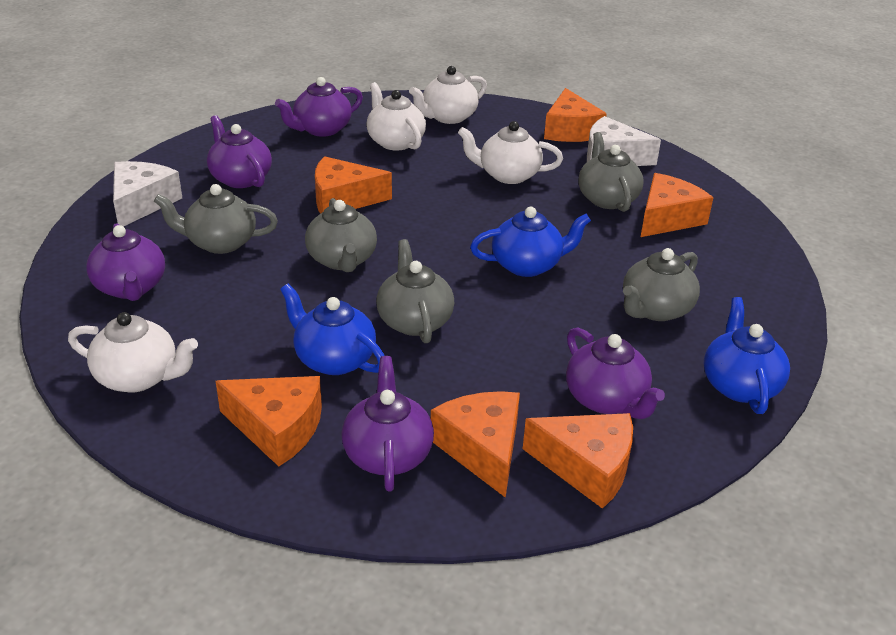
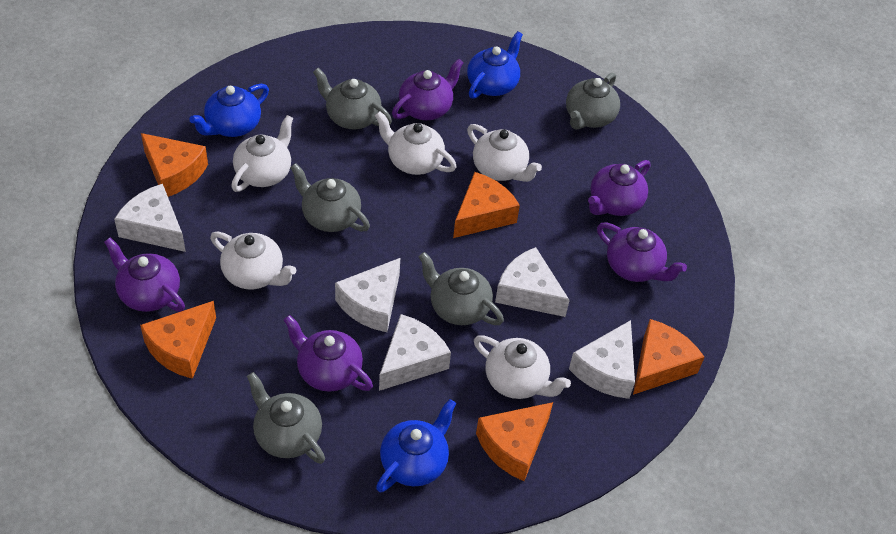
orange cheese: [216,376,322,467] [315,156,392,214] [431,391,520,498] [523,413,633,509] [544,88,607,142] [641,173,713,237] = 6 -> [140,301,216,379] [141,133,208,197] [453,172,520,238] [476,402,553,481] [633,319,705,395] = 5
white cheese: [113,161,182,227] [587,116,661,166] = 2 -> [114,184,186,252] [335,258,400,332] [379,314,451,391] [495,247,570,317] [569,320,635,399] = 5
white teapot: [68,312,198,392] [366,82,426,151] [409,66,487,124] [458,121,563,184] = 4 -> [210,232,296,290] [231,115,293,192] [375,111,456,175] [467,124,542,182] [474,335,571,399] = 5

